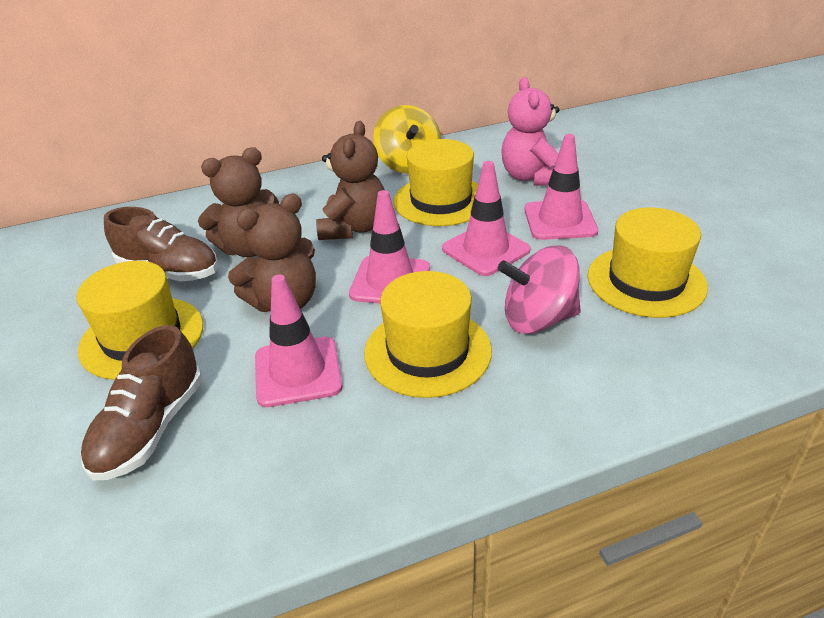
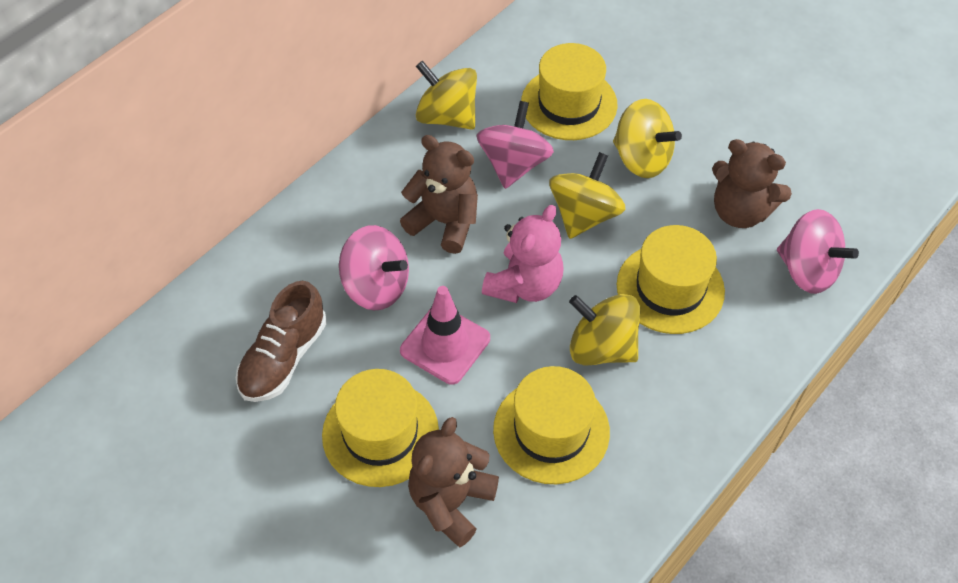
brown shoe: [81,325,202,480] [104,207,218,282] = 2 -> [236,281,327,402] = 1
pink spinning top: [498,245,581,334] = 1 -> [339,225,409,310] [477,101,554,189] [777,209,859,294] = 3
pink traffic cone: [255,275,343,407] [349,190,430,303] [442,161,531,276] [524,134,598,240] = 4 -> [400,286,490,385] = 1
yellow spinning top: [373,105,441,174] = 1 -> [416,61,477,130] [549,152,626,239] [569,294,640,366] [613,99,682,178] = 4

